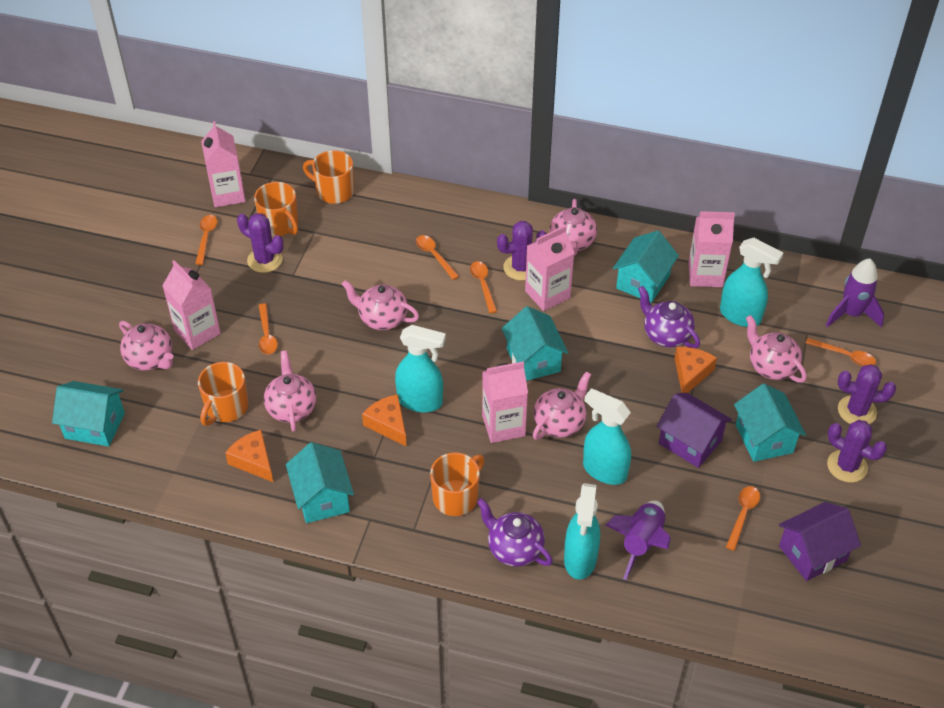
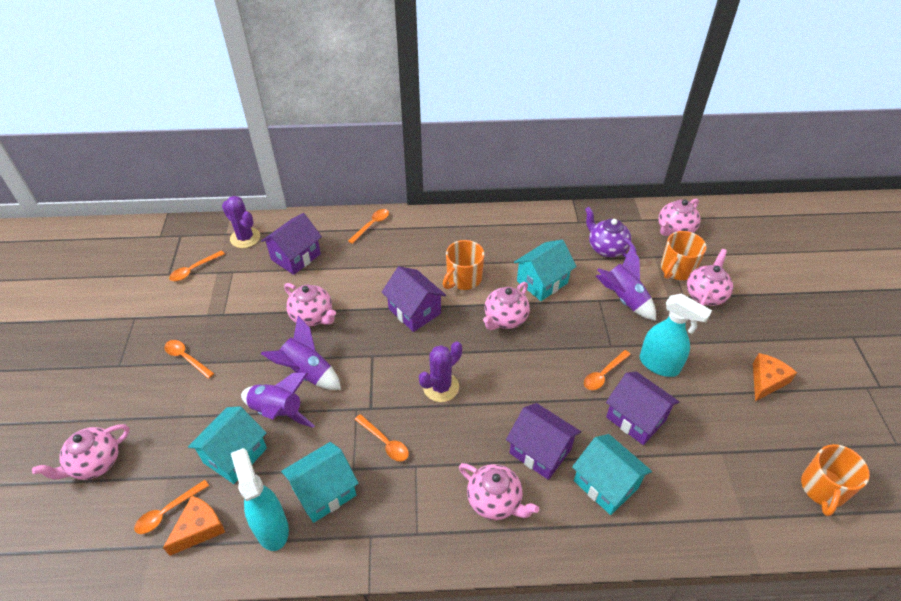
orange cheese: [225,430,273,482] [362,394,407,447] [675,347,717,393] = 3 -> [163,496,225,556] [753,353,797,401] = 2
orange mug: [198,362,248,426] [254,182,298,236] [303,150,354,204] [430,453,485,516] = 4 -> [443,240,485,290] [661,231,707,280] [801,444,870,516] = 3
pink carton: [162,260,221,350] [201,121,245,207] [482,361,528,443] [525,225,574,311] [688,211,735,287] = 5 -> none = 0
purple cactus: [237,213,283,273] [497,221,546,281] [827,420,887,482] [838,364,896,424] = 4 -> [222,196,260,248] [419,341,462,402] = 2
purple house: [656,393,732,468] [779,502,861,581] = 2 -> [261,213,322,275] [382,266,446,332] [506,403,581,480] [606,371,680,445] = 4
purple rocket: [605,501,671,580] [826,259,884,328] = 2 -> [241,373,315,428] [261,316,341,390] [595,246,656,321] = 3
purple teapot: [477,498,553,567] [638,286,700,348] = 2 -> [585,207,636,257] = 1
turquoise house: [52,381,125,447] [286,442,354,523] [501,306,568,381] [613,231,679,303] [734,383,806,462] = 5 -> [188,406,267,484] [281,442,359,523] [514,240,577,301] [572,434,652,515] = 4
turquoise spray bottle: [395,325,446,412] [564,483,600,580] [583,388,631,485] [720,238,783,327] = 4 -> [231,448,289,551] [640,293,712,377] = 2

